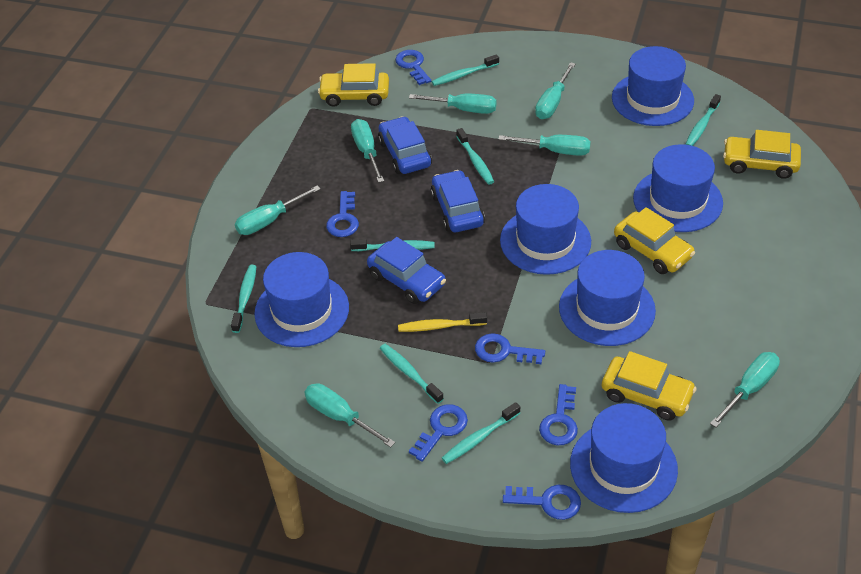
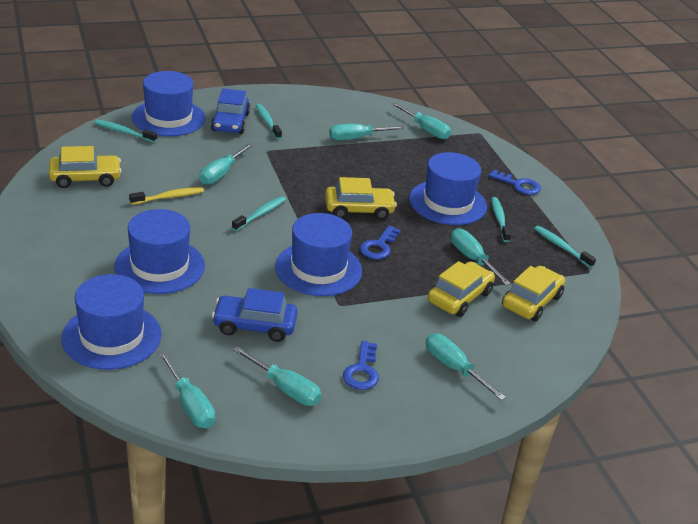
blue car: [367,237,446,304] [378,116,432,174] [431,170,485,232] = 3 -> [211,88,250,134] [212,288,298,342] = 2
blue hat: [254,252,349,347] [500,184,591,275] [559,250,656,346] [570,403,678,513] [612,46,694,126] [633,144,723,232] = 6 -> [61,274,162,370] [114,209,205,294] [132,71,205,136] [275,213,362,296] [409,152,487,225] = 5
blue key: [326,191,359,237] [395,50,431,85] [409,404,468,462] [475,333,545,364] [503,485,581,520] [539,384,578,445] = 6 -> [343,341,379,390] [360,225,401,259] [489,170,541,195] = 3
turquoise toothbrush: [231,265,257,333] [350,239,434,251] [380,344,444,404] [431,54,499,86] [442,402,520,464] [456,128,494,185] [685,94,721,146] = 7 -> [95,120,157,143] [232,196,286,231] [255,104,282,139] [491,197,511,242] [534,226,596,268] = 5

